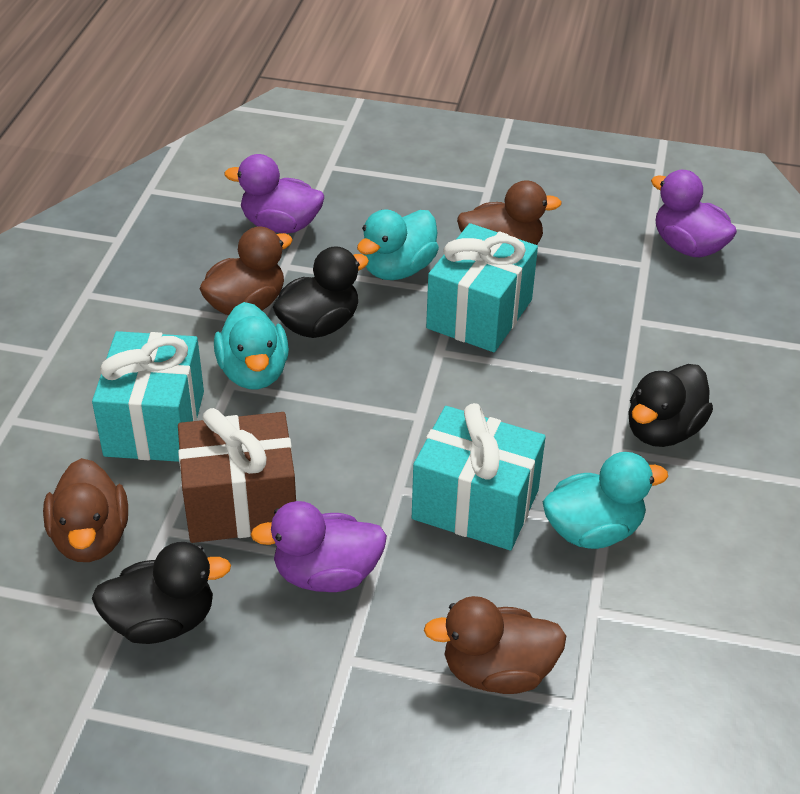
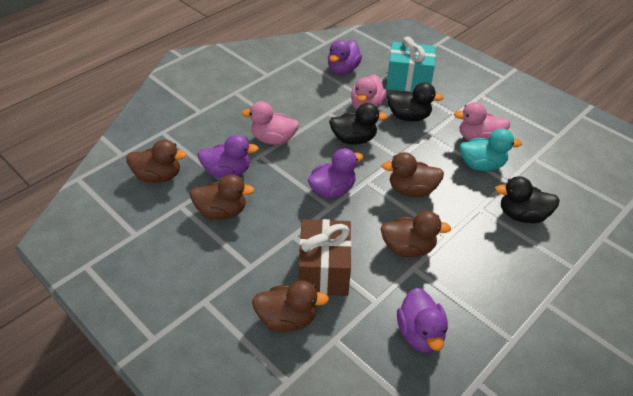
brown duck: [43,458,128,562] [200,227,293,316] [424,596,566,694] [457,180,562,245] = 4 -> [126,140,187,183] [190,174,255,219] [252,281,329,332] [380,211,451,257] [382,152,444,197] = 5
pink duck: none = 0 -> [242,101,299,145] [351,75,387,110] [454,102,510,141] = 3
purple duck: [224,154,324,233] [250,501,387,592] [651,170,737,257] = 3 -> [197,134,259,178] [308,148,363,199] [328,40,362,75] [397,288,448,353] = 4
turquoise duck: [214,302,289,389] [357,210,439,280] [542,452,668,549] = 3 -> [460,129,522,171] = 1
turquoise gift: [92,331,204,462] [412,403,546,550] [426,223,538,352] = 3 -> [386,36,436,92] = 1

